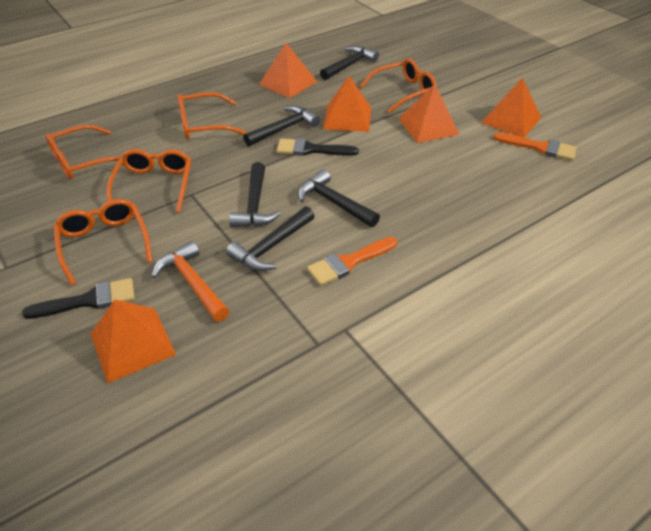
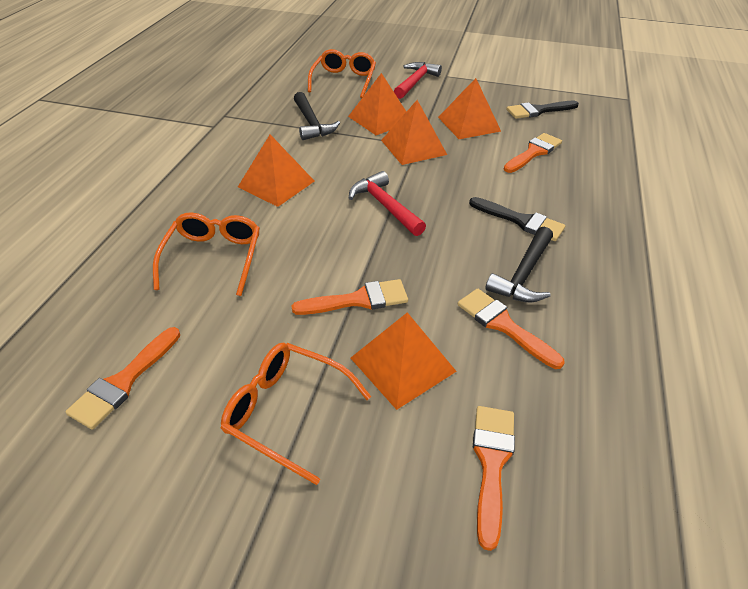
black hammer: [226,206,315,271] [229,162,281,228] [243,106,320,146] [298,169,380,227] [320,46,379,80] = 5 -> [294,92,340,140] [485,227,553,302] = 2
orange brush: [307,237,397,286] [493,132,577,161] = 2 -> [65,327,180,430] [292,279,408,315] [458,289,565,369] [473,406,515,551] [504,133,562,173] = 5
orange glasses: [46,125,120,180] [54,199,152,286] [106,149,191,213] [177,92,246,139] [360,58,437,113] = 5 -> [153,212,260,296] [221,343,371,485] [308,49,376,98] = 3
orange hammer: [151,241,229,322] = 1 -> none = 0
red hammer: none = 0 -> [349,171,426,236] [394,62,442,99] = 2

